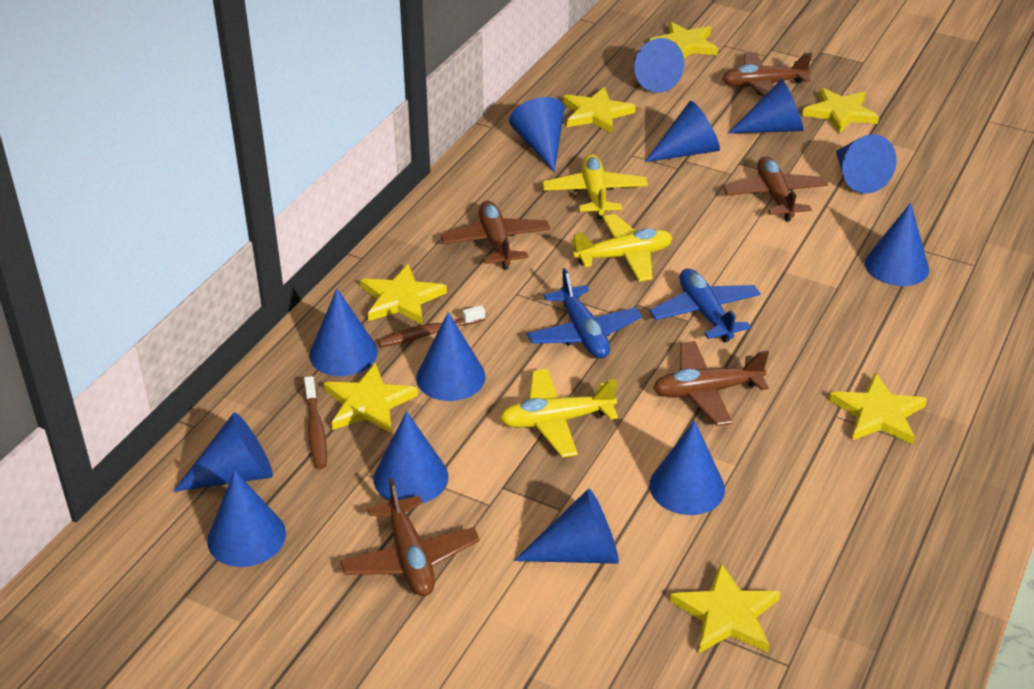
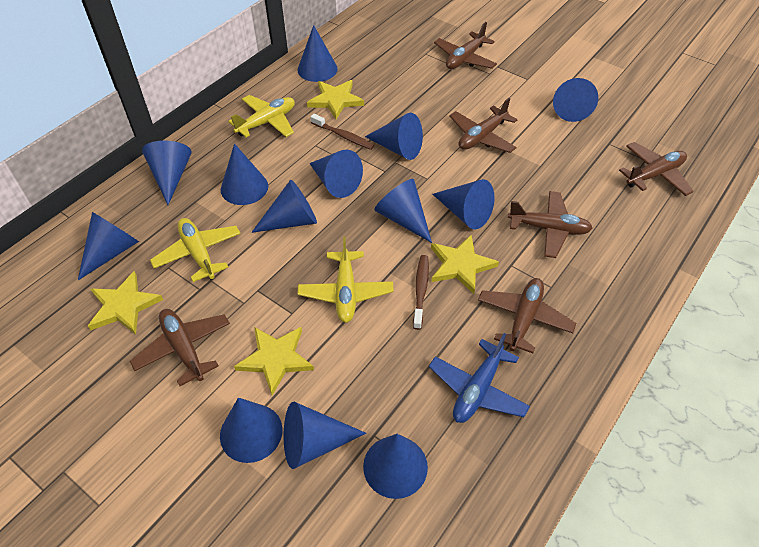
blue plane: [527,268,642,359] [649,269,761,342] = 2 -> [429,333,530,423] = 1
brown plane: [340,478,480,596] [441,201,550,269] [653,341,769,426] [722,52,812,97] [723,157,828,221] = 5 -> [130,309,230,386] [434,22,497,69] [449,98,517,153] [478,278,576,353] [508,191,593,258] [619,142,694,196] = 6
yellow star: [324,363,418,433] [360,264,447,325] [563,87,636,133] [649,22,718,59] [670,562,780,654] [802,87,879,134] [829,373,927,445] = 7 -> [88,271,163,334] [234,327,314,396] [307,80,364,119] [431,234,499,294] = 4

